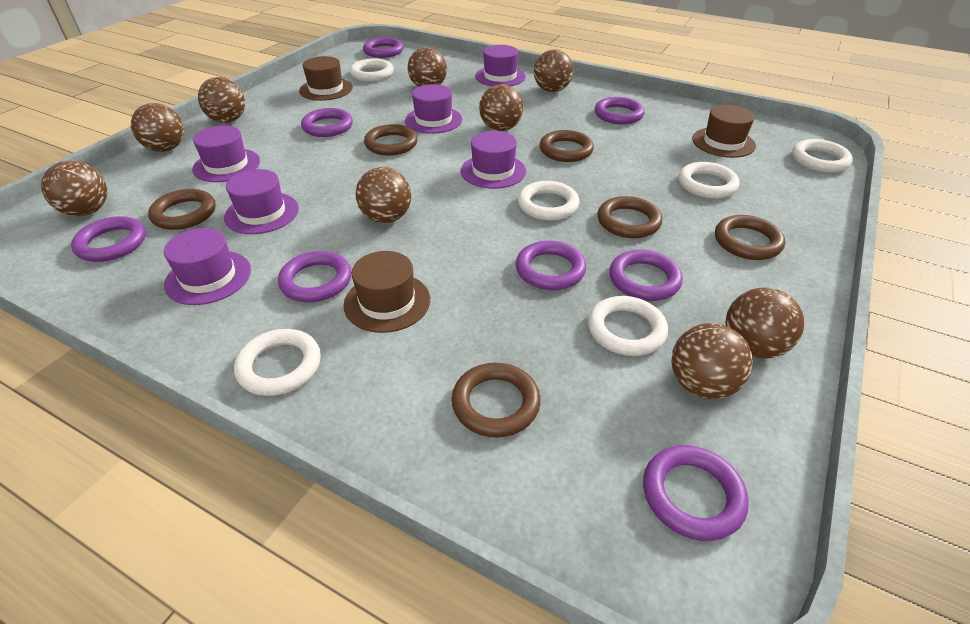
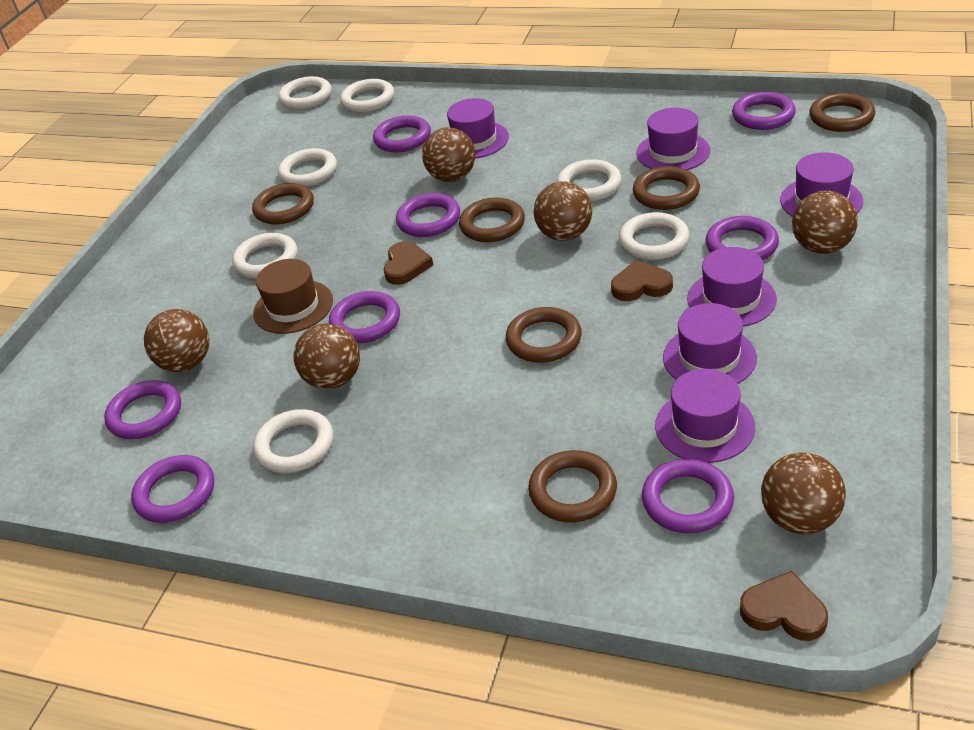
brown ball: [41,161,107,216] [131,103,184,152] [198,77,245,123] [356,167,411,223] [408,47,447,87] [479,84,523,131] [534,49,573,92] [671,323,753,399] [725,287,804,358] = 9 -> [144,309,209,372] [293,323,360,389] [422,127,475,182] [533,181,592,241] [761,453,846,534] [792,191,857,254] = 6
brown hat: [299,56,353,101] [344,251,430,333] [692,105,756,158] = 3 -> [253,259,333,334] = 1
brown heart: none = 0 -> [384,241,433,285] [611,260,673,301] [740,571,828,641] = 3
white ring: [234,329,321,396] [350,58,394,81] [518,181,579,221] [588,296,668,356] [678,162,740,199] [792,139,853,172] = 6 -> [232,233,298,278] [253,409,333,473] [278,76,332,109] [278,148,337,187] [340,79,394,112] [557,159,622,202] [619,212,690,260] = 7

